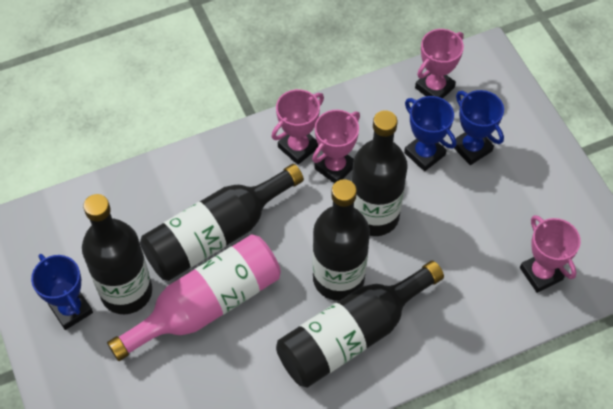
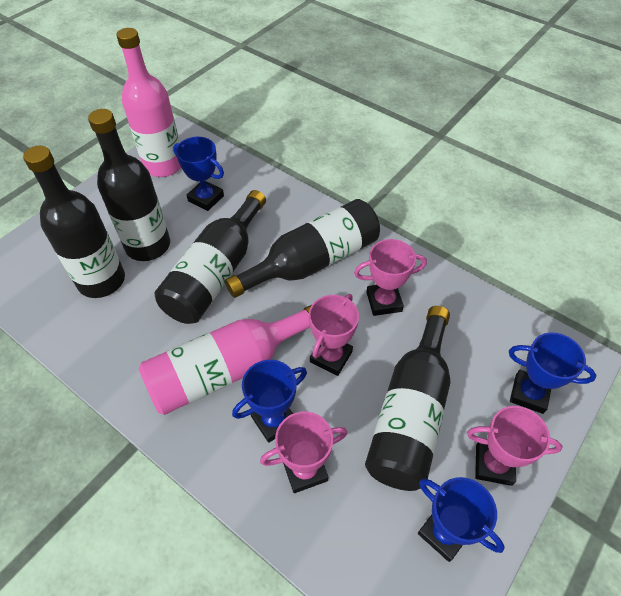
blue trophy: [31,254,93,330] [404,96,456,171] [454,90,504,165] = 3 -> [173,137,224,211] [232,360,307,443] [418,477,505,562] [509,332,596,414] = 4
pink bottle: [107,234,281,361] = 1 -> [116,28,181,177] [139,305,312,415] = 2

